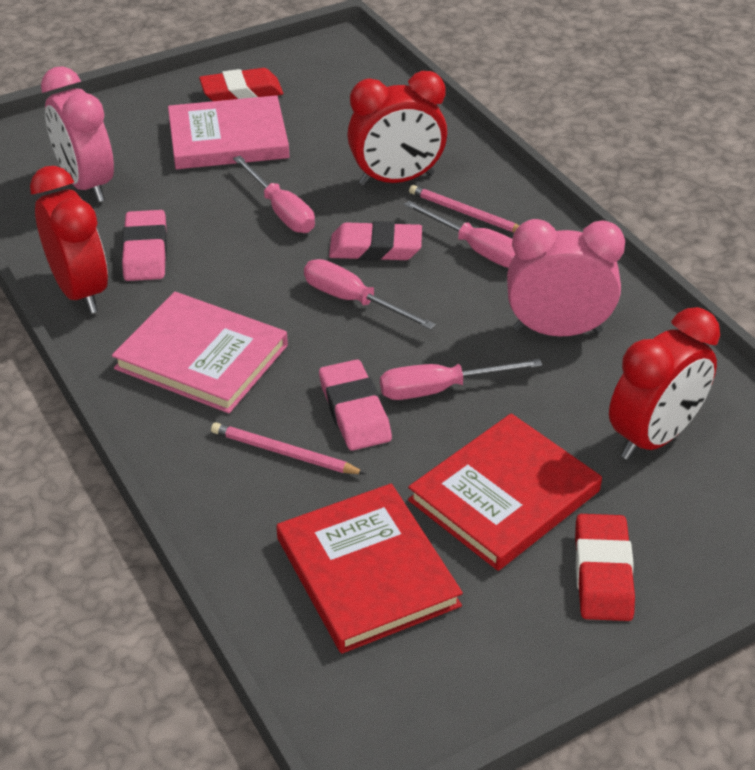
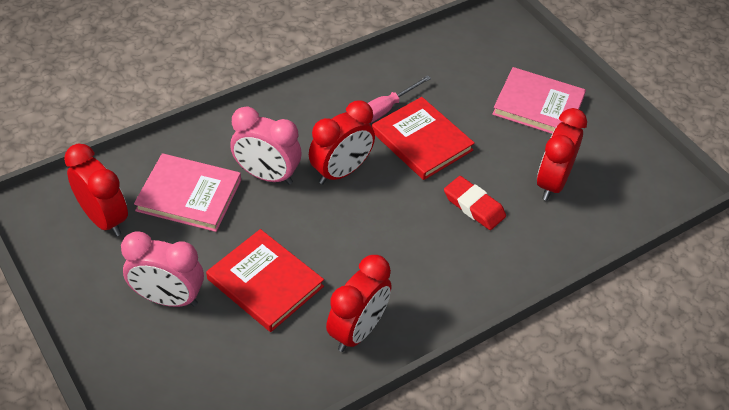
pink eraser: [122,210,167,281] [319,359,392,451] [329,221,422,261] = 3 -> none = 0
pink pencil: [211,422,366,474] [409,185,519,232] = 2 -> none = 0
pink screwdriver: [233,156,315,233] [304,259,436,330] [380,359,542,400] [404,201,515,268] = 4 -> [368,75,431,123] = 1
red clock: [30,166,108,314] [347,71,447,186] [609,307,720,460] = 3 -> [64,144,128,236] [309,101,375,184] [326,255,391,352] [537,108,587,201] = 4
red eraser: [199,68,283,101] [575,514,635,621] = 2 -> [444,176,506,230] = 1

